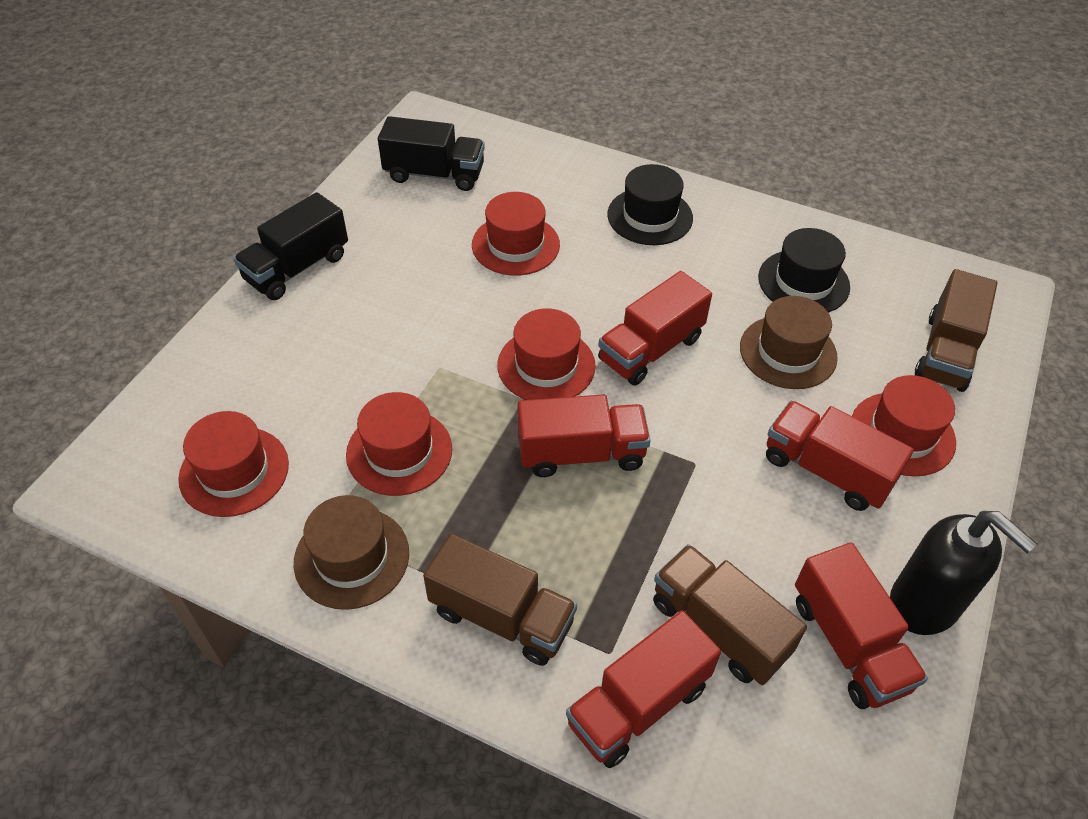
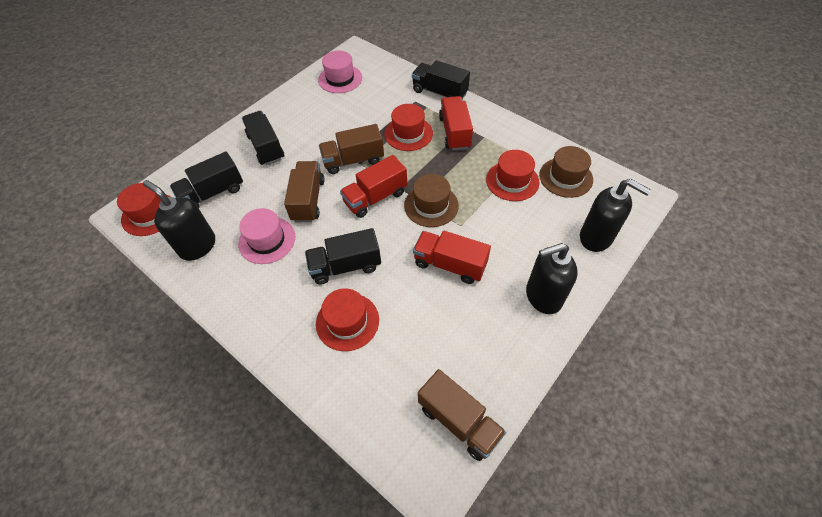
black hat: [607,164,693,245] [758,228,850,313] = 2 -> none = 0
black soap dispenser: [890,511,1037,635] = 1 -> [143,180,215,261] [526,243,578,314] [580,179,651,252] = 3
black truck: [234,192,348,300] [378,116,485,191] = 2 -> [170,152,243,208] [242,111,284,165] [305,228,381,285] [412,60,470,99] = 4
pink hat: none = 0 -> [238,208,295,264] [318,51,362,93] = 2
red hat: [178,411,289,517] [346,392,452,496] [472,192,560,276] [497,308,596,400] [852,375,956,476] = 5 -> [117,183,171,236] [316,288,379,351] [384,104,433,151] [486,150,540,201] = 4
red truck: [518,395,651,477] [566,610,721,768] [598,271,712,386] [766,401,914,511] [795,543,928,709] = 5 -> [340,155,407,218] [413,231,491,284] [439,96,473,151] = 3

